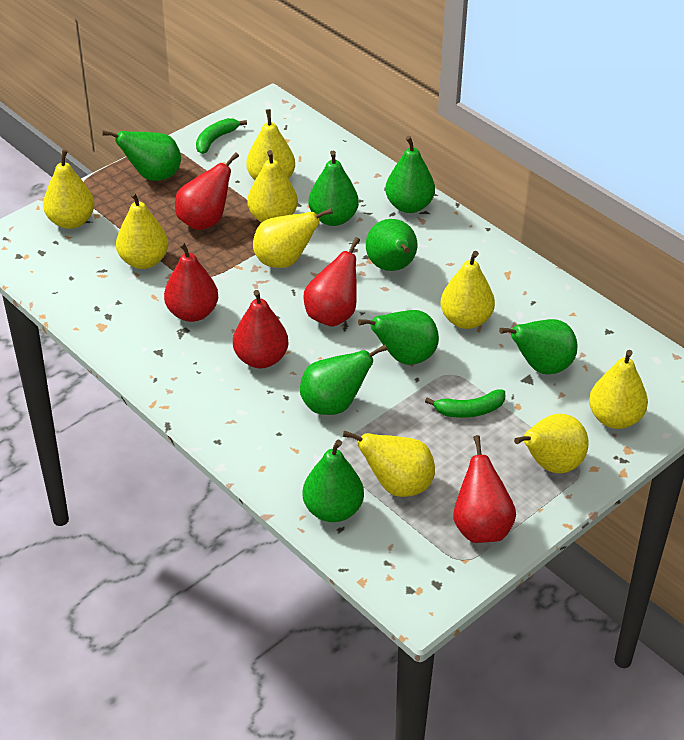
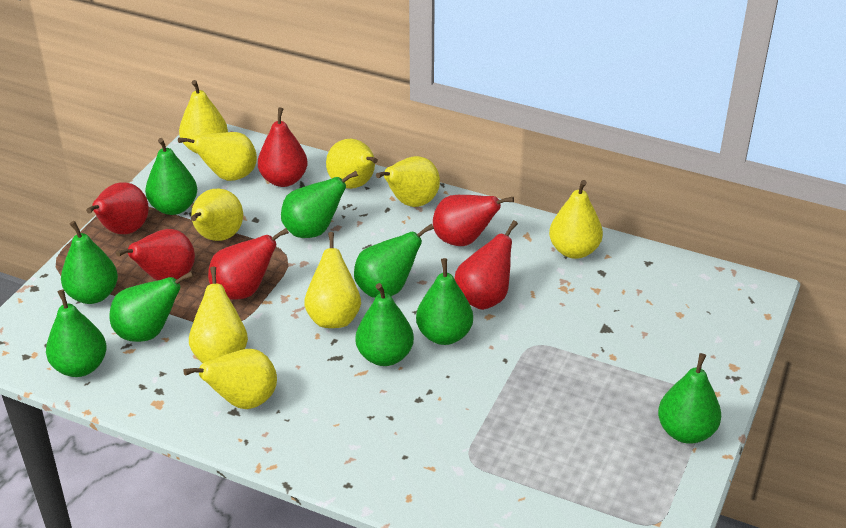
green banana: [196,118,247,154] [425,390,505,418] = 2 -> none = 0
green pear: [102,130,181,181] [300,345,387,415] [302,440,364,522] [308,150,359,226] [358,310,439,365] [366,219,417,271] [385,136,435,213] [499,319,577,374] = 8 -> [46,289,107,377] [61,221,118,304] [109,271,194,342] [145,138,197,215] [281,171,358,238] [354,224,434,298] [355,283,414,366] [416,258,473,345] [658,353,721,444] = 9
red pear: [164,242,218,322] [175,152,239,230] [233,290,288,368] [303,237,360,327] [453,435,516,543] = 5 -> [86,182,149,234] [116,229,195,281] [208,228,289,300] [258,107,308,187] [433,195,514,246] [455,220,518,310] = 6

